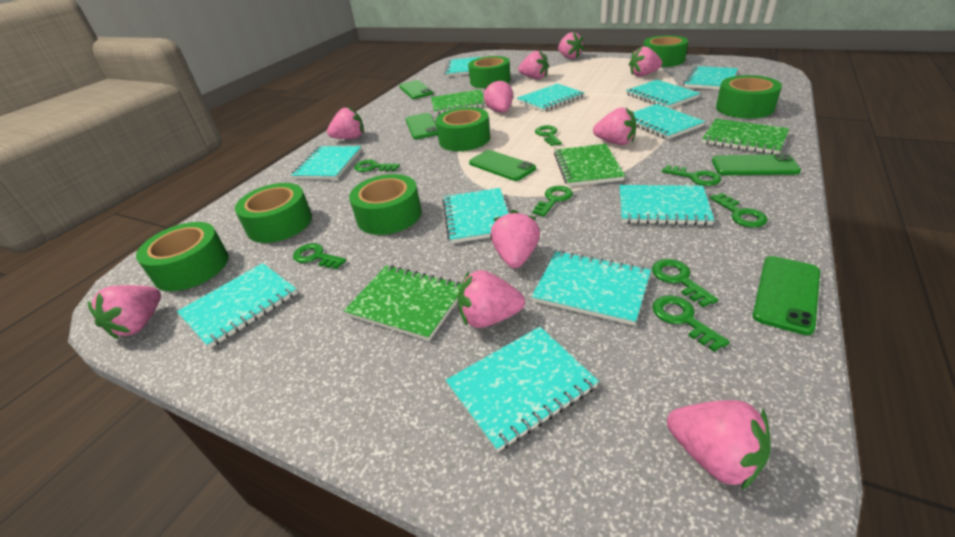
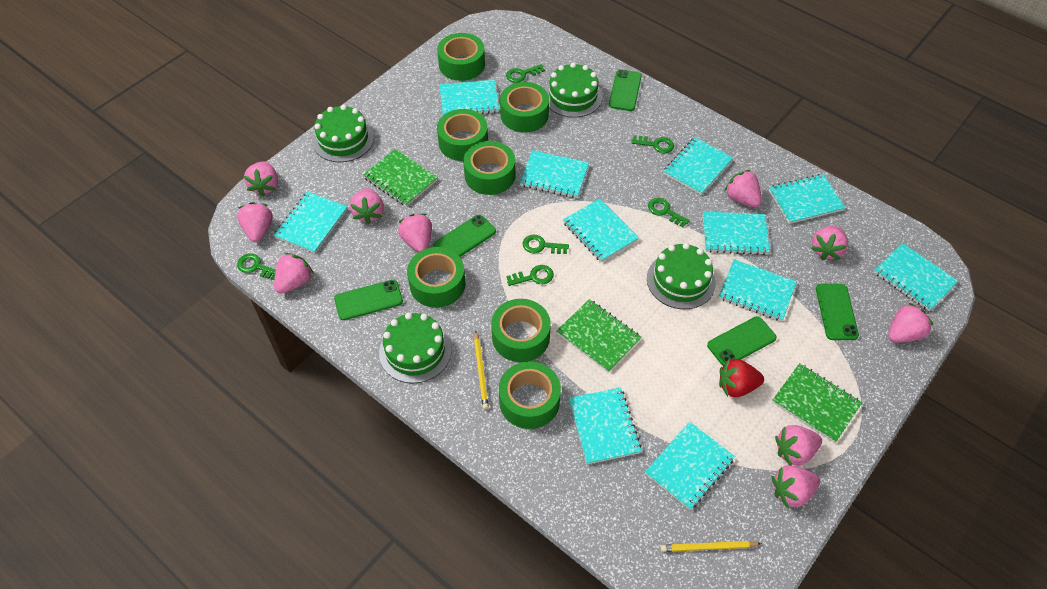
green cake: none = 0 -> [313,105,374,162] [379,312,452,383] [545,62,603,118] [647,243,716,309] = 4
green key: [293,243,347,269] [354,160,400,172] [532,186,573,217] [535,125,562,146] [652,259,718,307] [653,295,730,352] [662,165,721,186] [710,193,768,227] = 8 -> [237,254,276,280] [506,64,545,83] [507,265,554,286] [523,235,569,254] [631,136,674,153] [648,198,690,227] = 6
green notebook: [344,265,461,341] [431,89,487,114] [554,144,625,186] [702,119,790,154] = 4 -> [363,149,438,207] [556,299,642,372] [772,363,862,443] = 3
red strawberry: none = 0 -> [719,359,764,397] = 1
yellow pencil: none = 0 -> [474,331,489,410] [661,541,761,552] = 2

